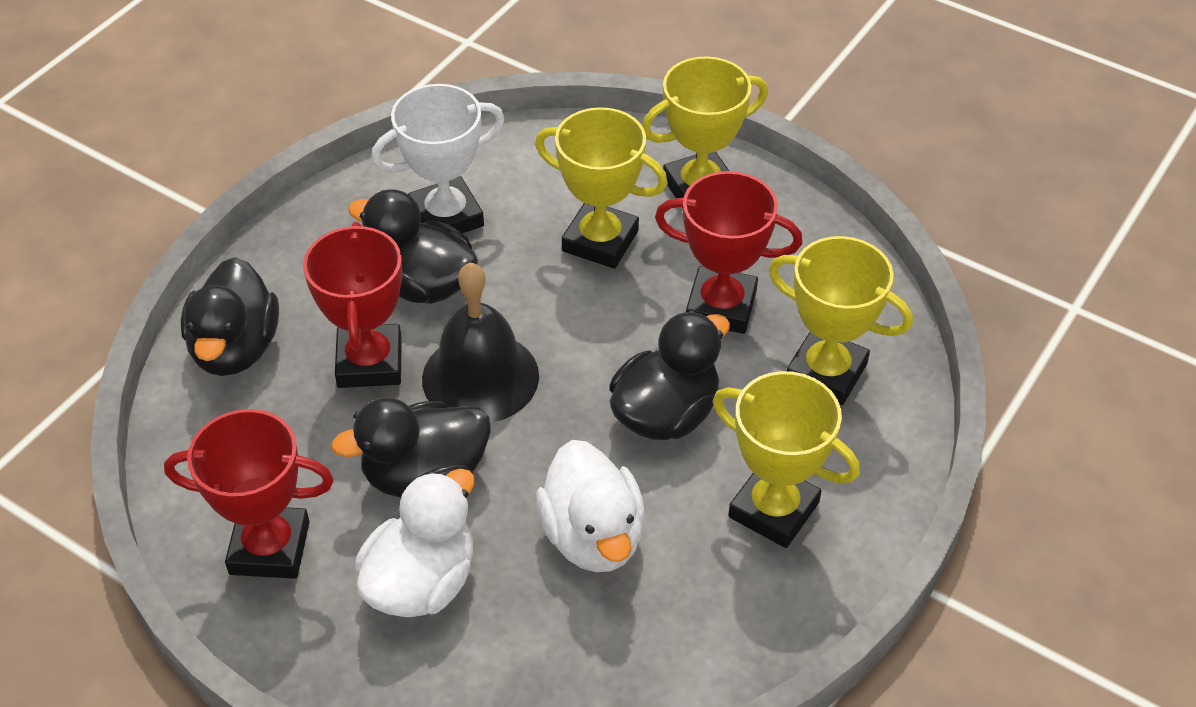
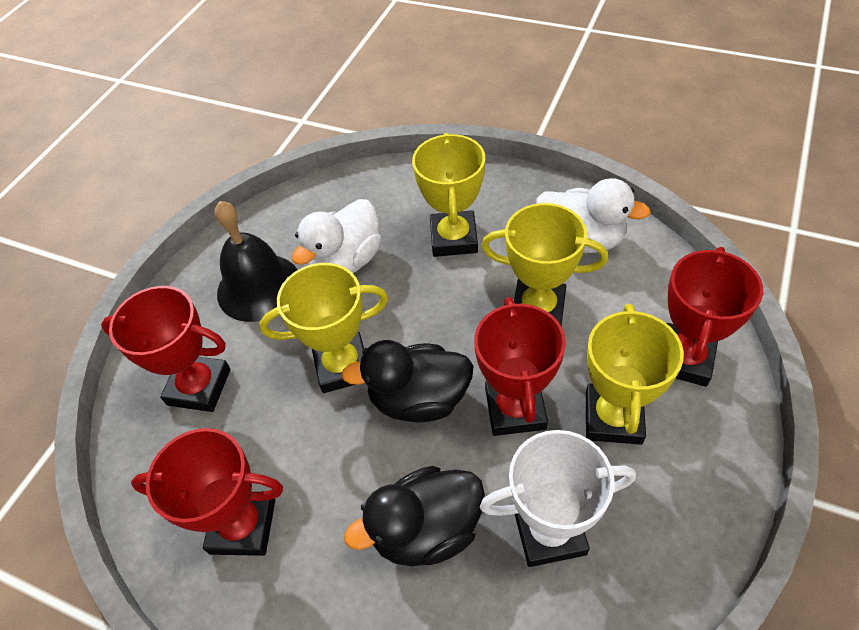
black duck: [180,257,279,376] [331,397,491,498] [348,189,478,304] [609,311,730,440] = 4 -> [341,340,474,422] [344,466,485,566] = 2
red trophy: [164,409,334,579] [303,222,403,388] [655,171,803,334] = 3 -> [101,286,231,412] [131,428,283,556] [474,297,566,436] [666,247,763,387] = 4

